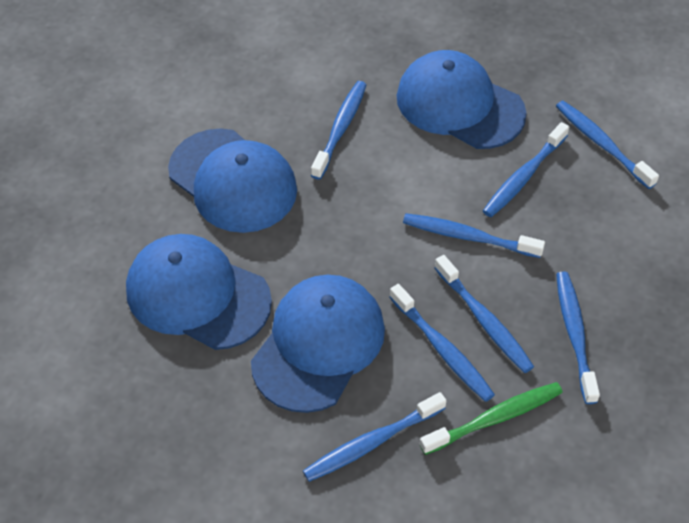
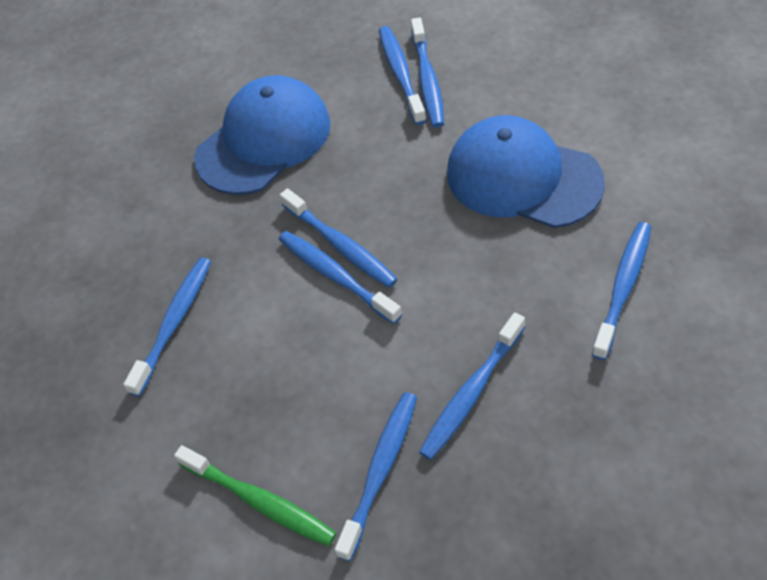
blue cap: [126,234,272,350] [168,128,297,233] [251,275,385,413] [397,50,527,149] = 4 -> [194,75,330,195] [447,115,605,228] = 2

